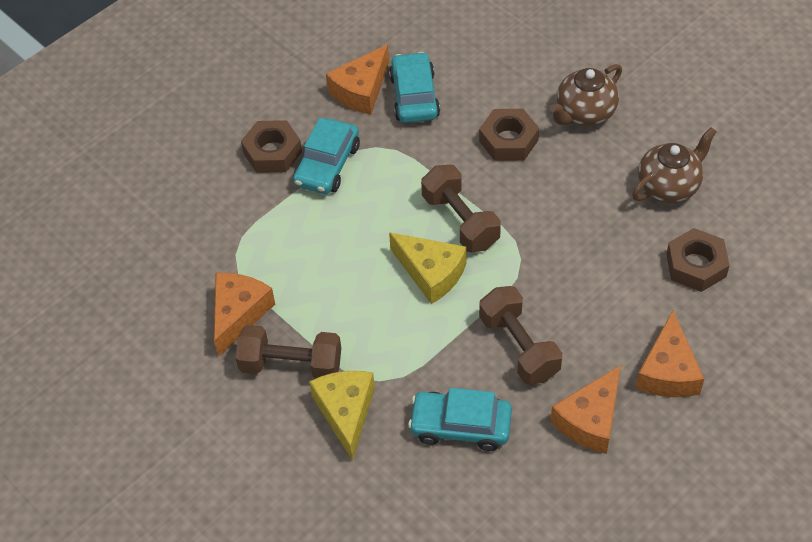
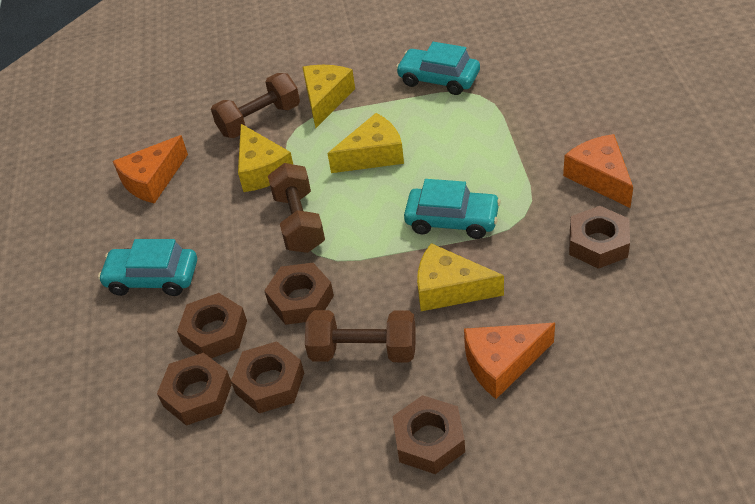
brown nut: [241,120,302,173] [479,109,539,161] [666,228,730,292] = 3 -> [157,353,232,426] [177,293,247,358] [231,341,304,413] [264,263,334,325] [393,395,465,474] [569,206,630,269] = 6
brown teapot: [550,64,622,126] [632,127,717,203] = 2 -> none = 0
orange cheese: [214,273,275,357] [326,44,389,115] [550,365,621,454] [636,311,704,397] = 4 -> [113,135,188,204] [464,323,555,399] [563,134,633,208] = 3
yellow cheese: [309,371,375,461] [389,232,467,304] = 2 -> [238,124,293,192] [302,65,355,128] [327,113,404,173] [417,243,504,311] = 4

